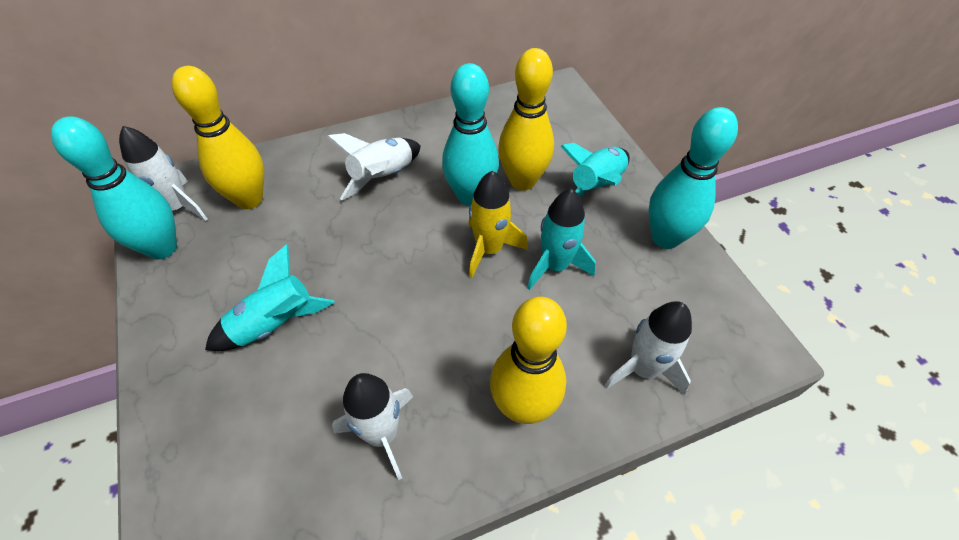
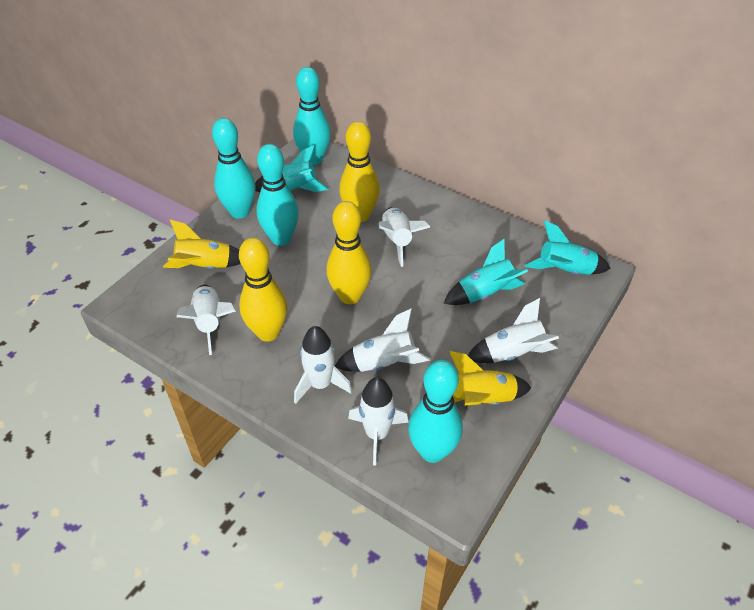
turquoise bowling pin: [51,116,177,259] [442,63,499,206] [648,107,738,249] = 3 -> [212,118,256,219] [256,144,299,246] [293,67,331,165] [408,360,463,463] = 4
white rocket: [119,126,207,221] [327,133,421,200] [332,373,413,480] [604,301,692,395] = 4 -> [176,285,236,355] [294,326,352,404] [335,309,430,372] [348,377,409,465] [378,207,430,267] [468,298,559,363] = 6
yellow rocket: [468,171,528,278] = 1 -> [163,220,241,269] [449,351,531,405] = 2

